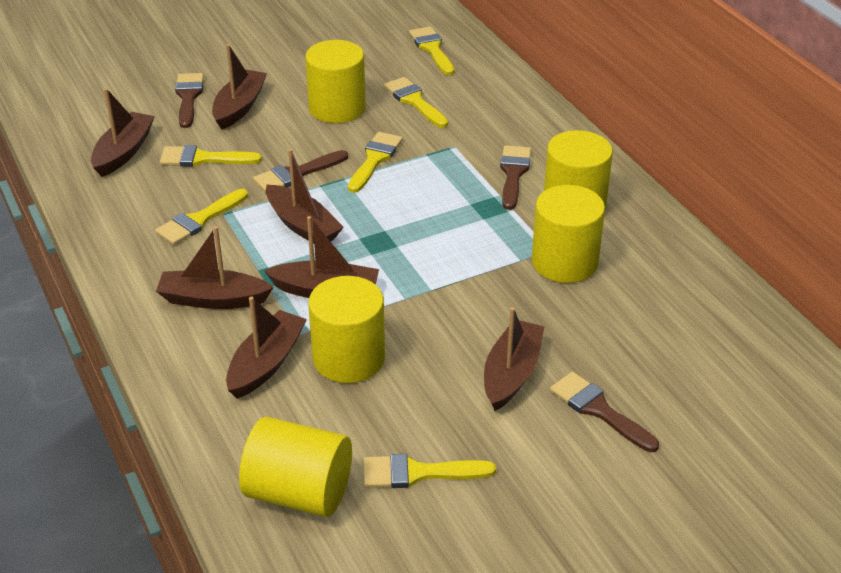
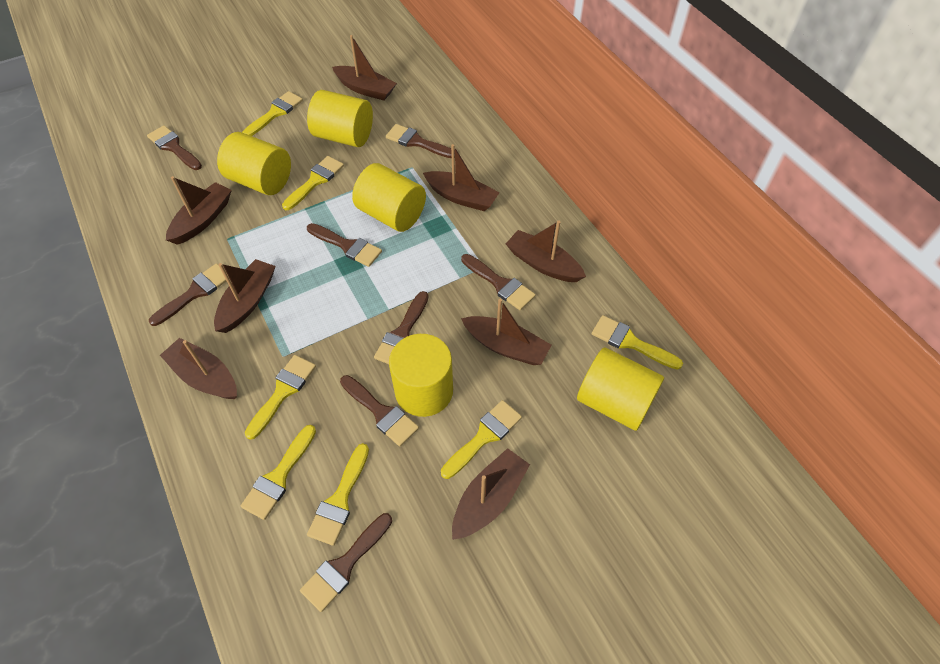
brown boat: [91,88,155,177] [156,226,274,309] [212,44,267,130] [226,297,307,399] [264,216,379,298] [266,149,344,244] [484,307,544,411] = 7 -> [160,338,237,399] [166,176,232,245] [214,259,276,333] [332,35,397,100] [423,144,500,211] [452,448,530,540] [461,299,551,365] [506,221,586,282] = 8
brown brush: [175,73,204,128] [253,150,348,193] [500,145,531,210] [550,372,659,452] = 4 -> [147,125,202,170] [149,263,226,326] [300,513,392,612] [307,223,382,267] [340,375,419,446] [374,291,429,364] [386,124,452,158] [461,254,535,310] = 8
yellow brush: [155,189,248,245] [160,145,262,167] [348,132,403,193] [364,454,496,488] [384,77,448,128] [409,26,454,75] = 6 -> [241,425,316,520] [242,91,303,136] [245,355,316,440] [282,156,344,210] [307,443,369,546] [441,400,522,479] [592,315,683,370] = 7

